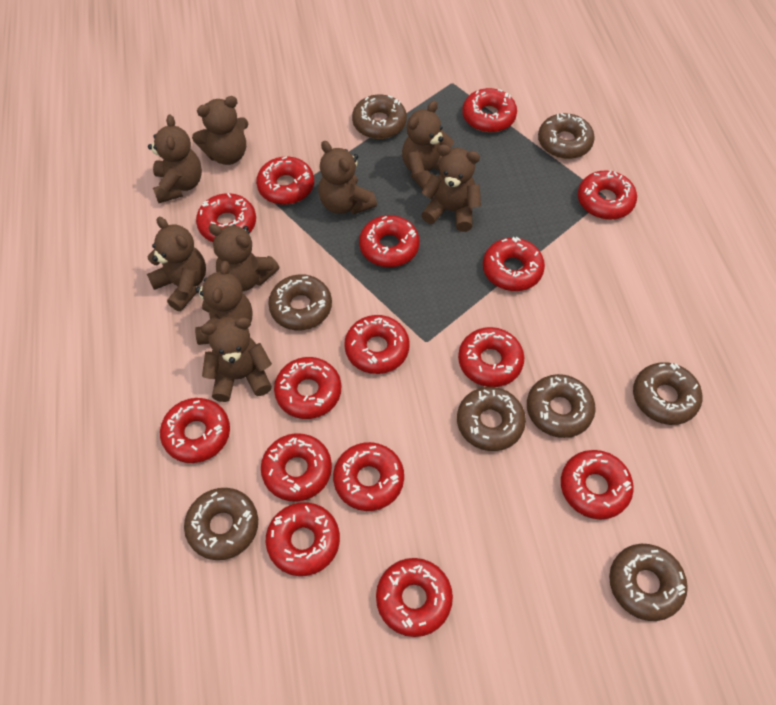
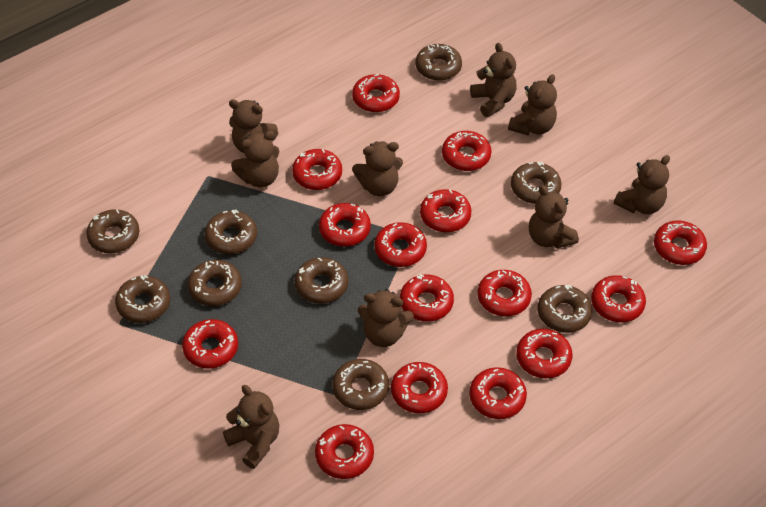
brown donut: [184,488,258,560] [268,274,332,330] [352,95,407,139] [457,387,526,451] [527,374,596,438] [538,113,595,159] [609,544,688,621] [633,362,702,425] = 8 -> [86,209,139,253] [115,275,170,323] [188,260,242,306] [205,210,257,254] [295,257,348,304] [332,359,389,410] [415,44,462,81] [511,162,562,204] [538,285,592,333] = 9

